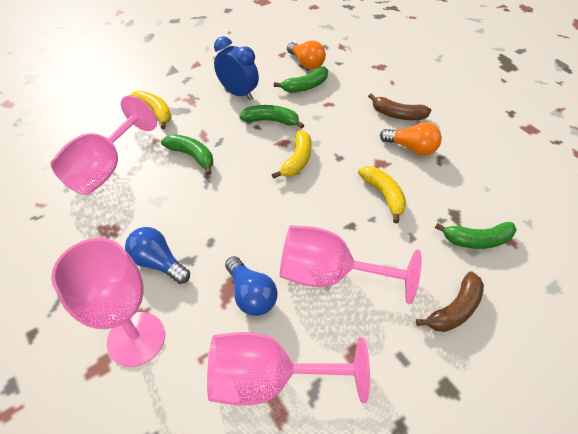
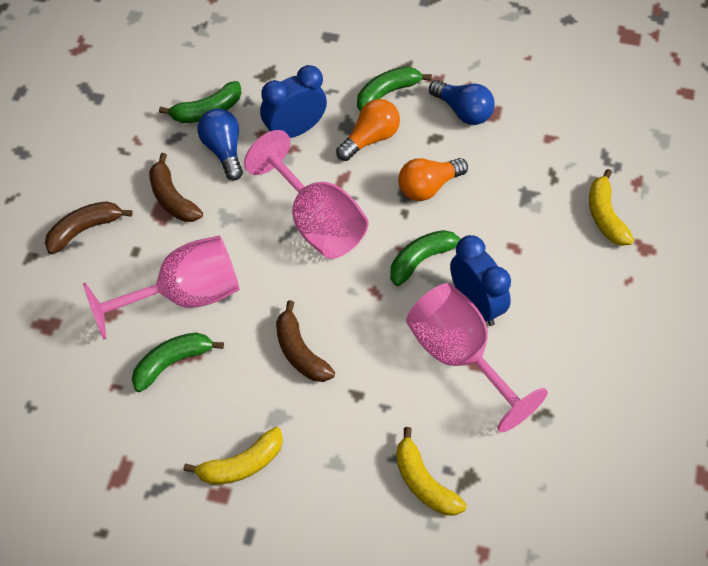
blue clock: [214,36,259,100] = 1 -> [260,65,327,138] [450,235,511,326] = 2
brown banana: [368,93,431,120] [416,272,484,332] = 2 -> [45,201,133,254] [149,153,203,222] [276,300,335,382] = 3
pink goblet: [51,95,157,195] [51,238,165,367] [207,332,370,406] [280,225,422,304] = 4 -> [83,236,239,339] [244,130,369,259] [406,283,548,432] = 3

